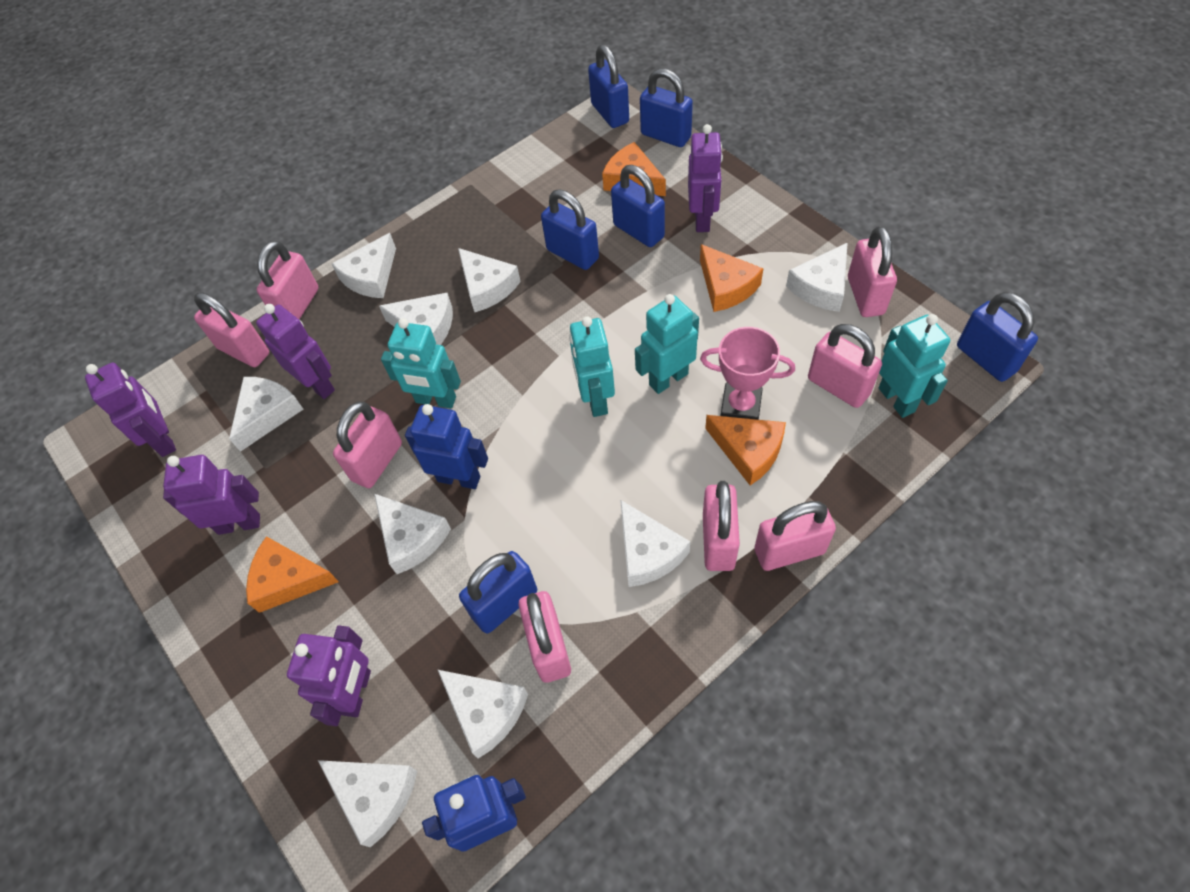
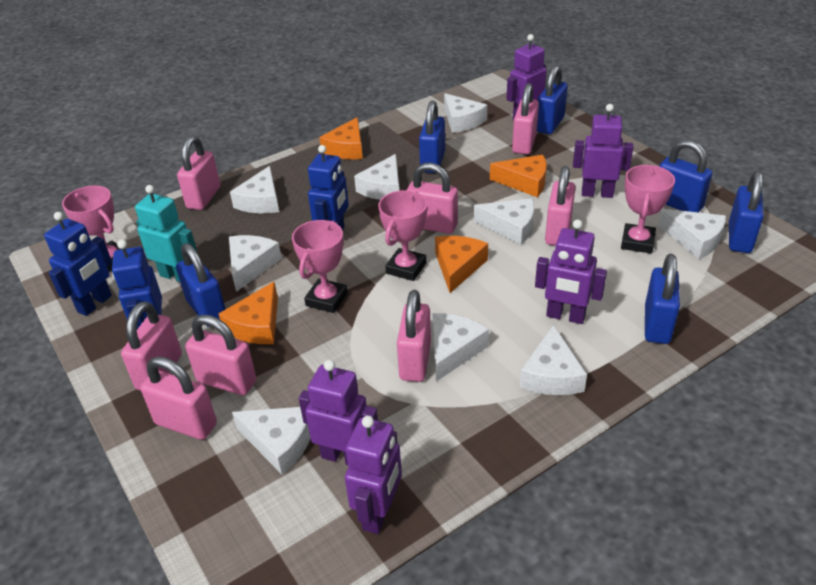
blue robot: [405,404,488,489] [422,775,526,852] = 2 -> [44,212,112,316] [112,240,162,329] [308,145,349,231] = 3
pink trophy: [700,327,795,420] = 1 -> [62,186,121,272] [292,220,348,313] [378,190,427,281] [621,165,675,254] = 4
turquoise robot: [381,318,461,408] [569,316,615,417] [635,294,699,394] [879,314,950,418] = 4 -> [135,185,197,282] = 1

